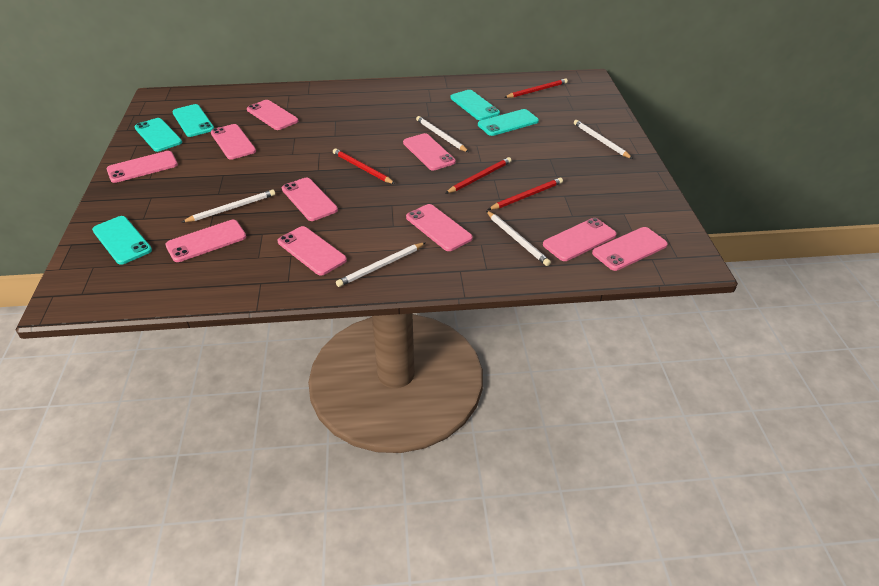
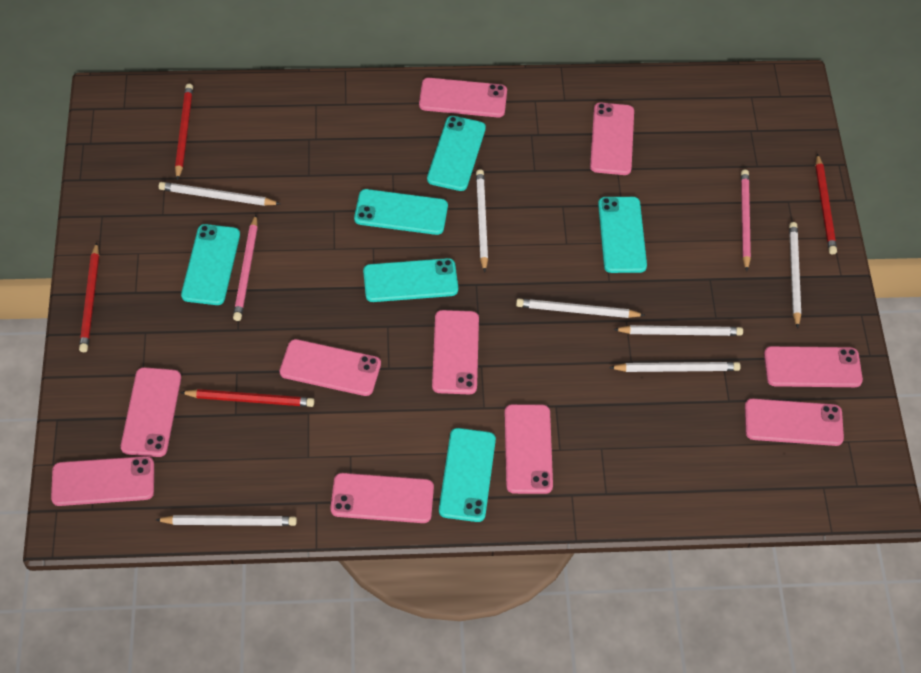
pink pencil: none = 0 -> [233,215,258,321] [741,169,751,271] = 2
turquoise phone: [92,216,152,265] [134,118,182,152] [172,104,214,137] [450,90,500,120] [478,109,539,136] = 5 -> [181,224,240,305] [354,189,448,235] [363,258,458,302] [427,116,486,191] [439,428,496,522] [598,197,647,273] = 6
white pencil: [182,190,275,222] [336,242,426,287] [416,116,469,152] [486,211,551,266] [574,120,633,159] = 5 -> [156,515,297,526] [159,182,280,206] [476,169,488,273] [516,299,645,318] [609,362,741,372] [613,325,743,336] [789,222,801,329] = 7

